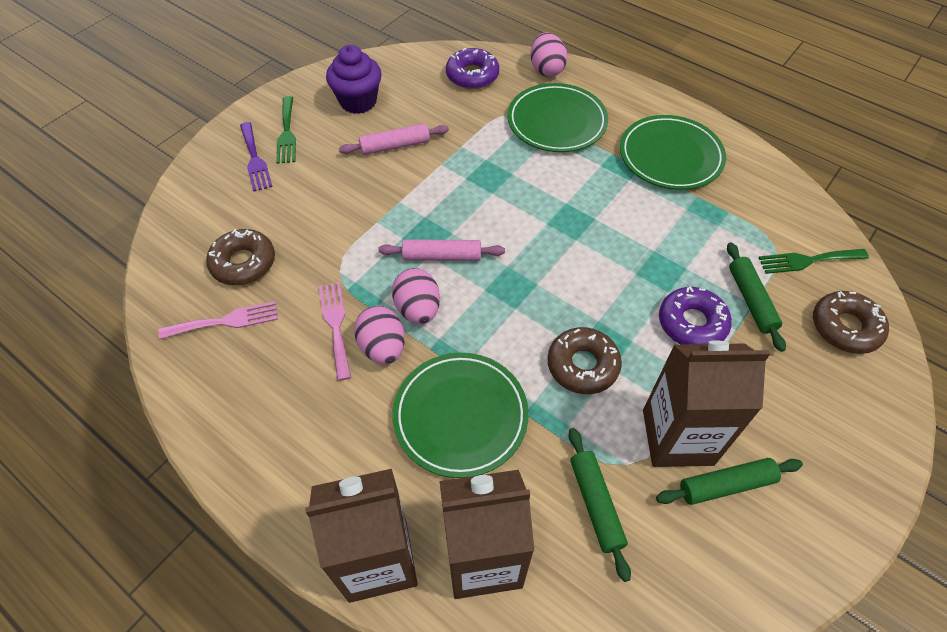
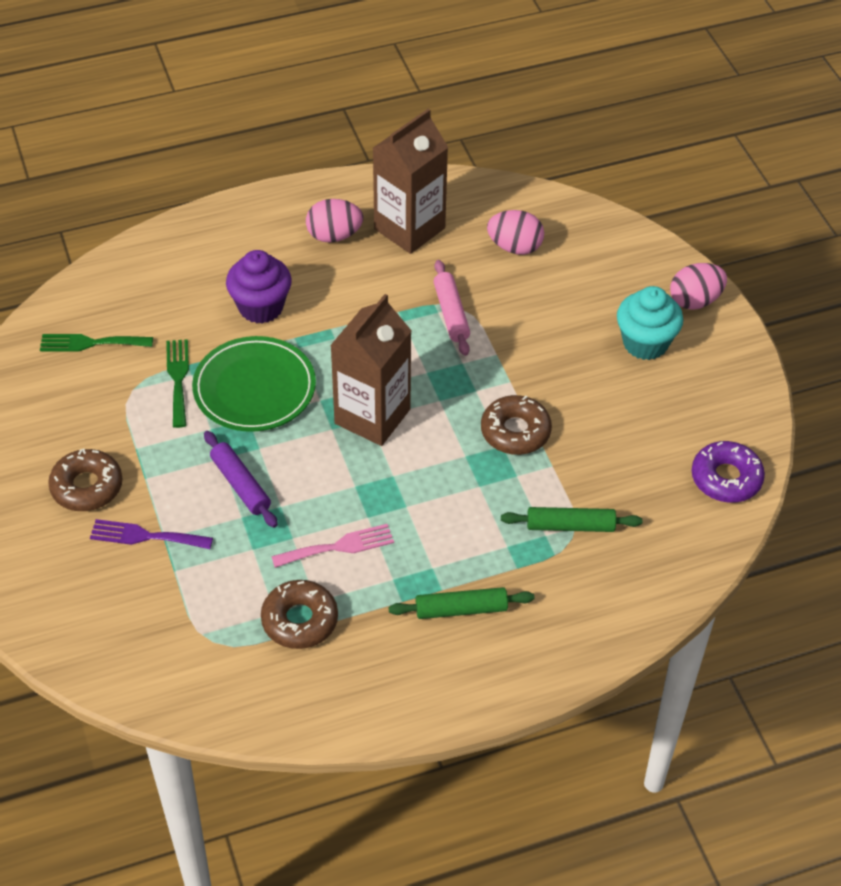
brown carton: [305,469,418,603] [439,470,535,599] [643,340,770,467] = 3 -> [330,294,412,446] [373,109,448,254] = 2
green plate: [392,353,529,478] [507,83,608,152] [620,115,726,190] = 3 -> [192,336,316,432] = 1
green rolling pin: [569,428,631,582] [656,458,803,505] [727,242,786,352] = 3 -> [389,587,535,619] [501,507,642,532] = 2
pink fork: [158,301,278,339] [319,282,351,381] = 2 -> [271,524,394,568] = 1
pink rolling pin: [339,124,449,155] [379,239,505,261] = 2 -> [434,260,470,356] = 1
purple donut: [446,48,499,89] [659,286,732,344] = 2 -> [692,441,765,503] = 1
purple rolling pin: none = 0 -> [204,431,278,528] = 1
turquoise cupcake: none = 0 -> [617,286,683,360] = 1

